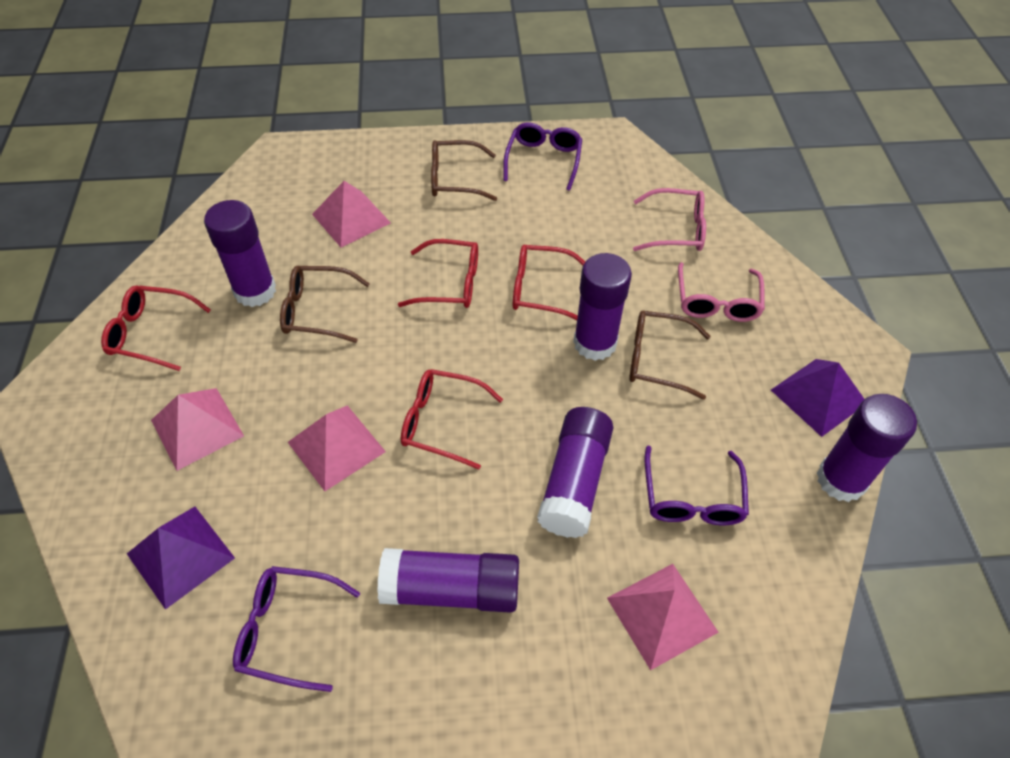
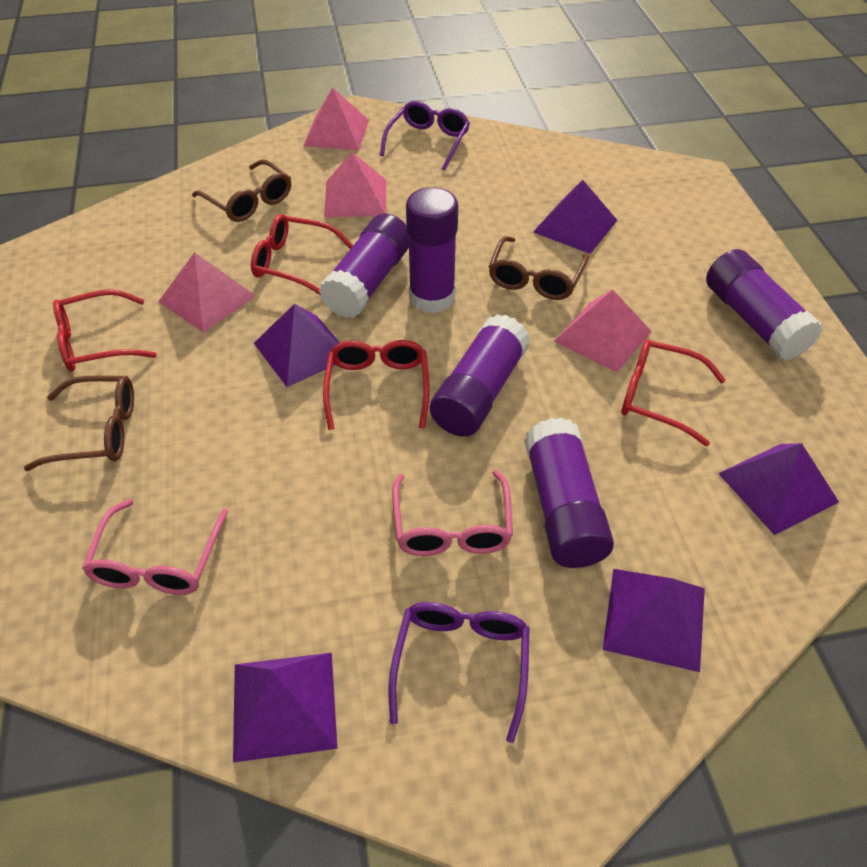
purple glasses: [233,566,360,692] [503,123,582,191] [645,446,749,525] = 3 -> [380,101,470,171] [388,602,529,743] = 2
purple pyramid: [127,507,235,610] [771,359,864,437] = 2 -> [233,653,337,763] [254,304,340,387] [533,180,617,254] [603,569,705,672] [718,443,839,535] = 5

